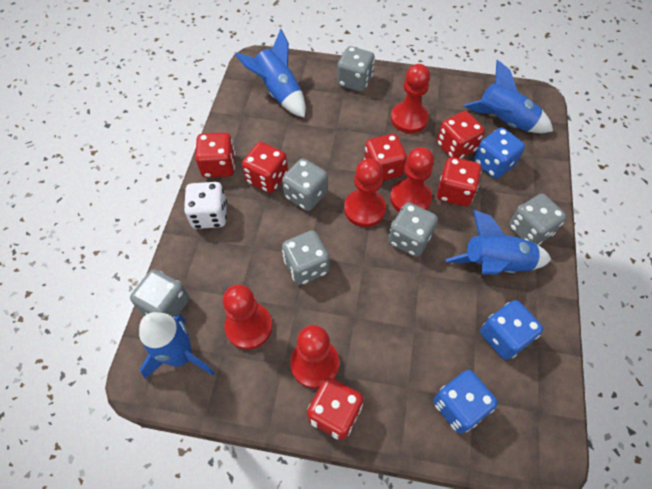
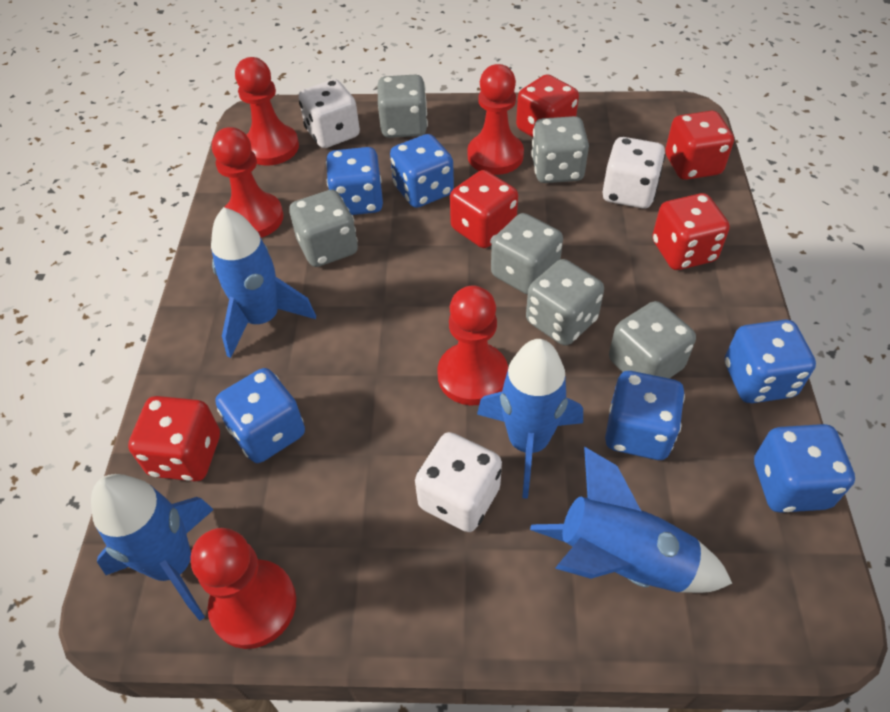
blue dice: [433,370,498,434] [474,127,525,179] [480,300,543,360] = 3 -> [215,368,305,463] [326,147,383,215] [390,134,454,208] [605,371,685,460] [725,320,816,403] [754,424,855,513] = 6
red dice: [195,133,235,178] [242,142,288,193] [307,378,363,440] [364,134,407,181] [437,111,485,159] [437,157,481,206] = 6 -> [128,396,220,482] [450,170,518,248] [516,74,579,137] [653,193,730,270] [665,111,734,180] = 5
white dice: [184,182,227,229] = 1 -> [299,79,360,148] [415,432,502,532] [603,137,665,209] = 3

